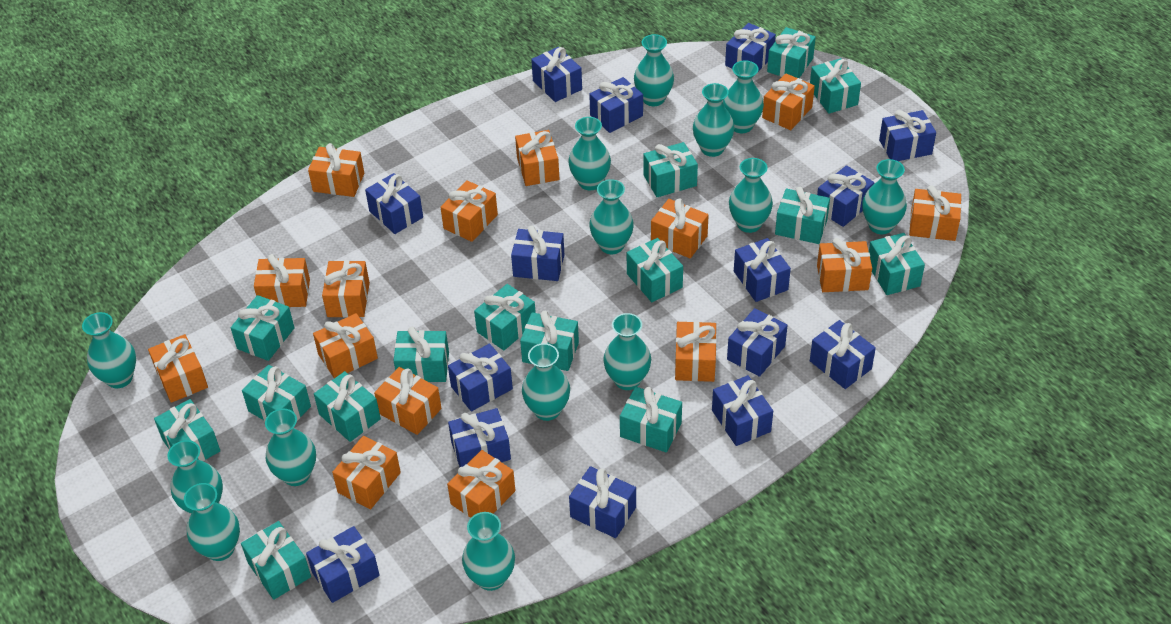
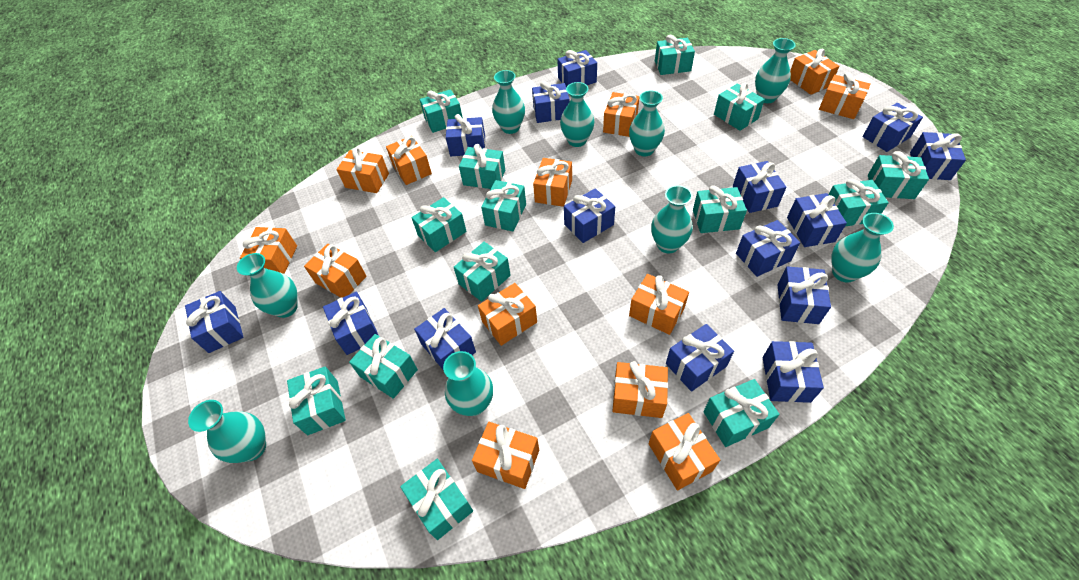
orange gift: [148,334,208,403] [254,254,310,307] [308,143,364,197] [313,313,378,378] [322,260,370,318] [332,436,401,509] [374,367,441,435] [441,180,498,242] [447,450,516,518] [515,130,559,186] [651,198,709,259] [675,321,717,382] [762,74,815,130] [817,238,872,292] [909,185,962,241] = 15 -> [240,227,297,274] [304,244,367,298] [336,147,389,193] [386,136,432,185] [472,422,539,489] [478,283,537,346] [533,158,572,207] [603,92,640,137] [613,361,668,418] [629,274,689,335] [649,413,720,490] [790,49,839,95] [819,72,871,119] = 13
turquoise gift: [154,399,220,461] [231,295,294,361] [241,521,311,600] [242,365,311,421] [314,371,381,442] [394,327,449,382] [474,284,536,351] [520,311,579,371] [620,387,682,453] [627,238,683,302] [644,142,698,197] [767,27,816,78] [775,187,830,244] [810,58,861,114] [869,233,925,295] = 15 -> [287,366,346,435] [349,334,418,399] [400,459,473,540] [411,197,467,252] [420,89,463,133] [454,242,511,302] [459,144,505,189] [481,180,526,232] [655,35,695,75] [693,185,747,233] [703,379,780,447] [714,82,765,131] [828,179,889,226] [868,151,929,199] = 14
turquoise vase: [82,312,136,388] [168,440,223,514] [184,483,240,561] [265,409,316,486] [462,512,515,591] [522,343,570,421] [568,117,611,190] [589,179,634,254] [603,313,651,390] [634,34,674,106] [693,83,735,157] [722,61,764,133] [729,158,773,233] [862,159,907,234] = 14 -> [188,400,266,463] [237,253,298,318] [443,351,493,416] [492,70,525,134] [560,82,594,147] [629,90,665,156] [651,185,693,253] [755,38,796,103] [832,213,894,282] = 9

